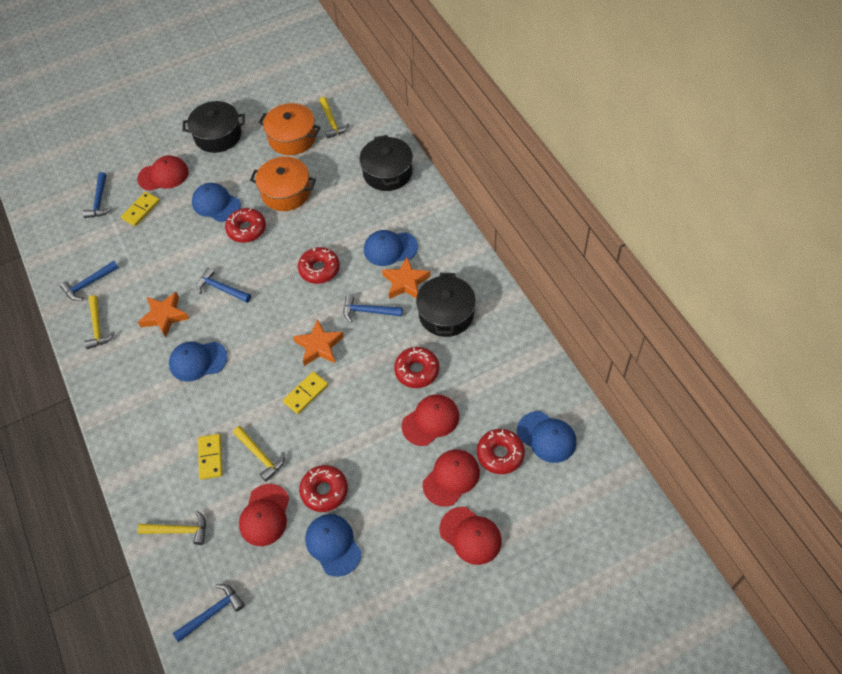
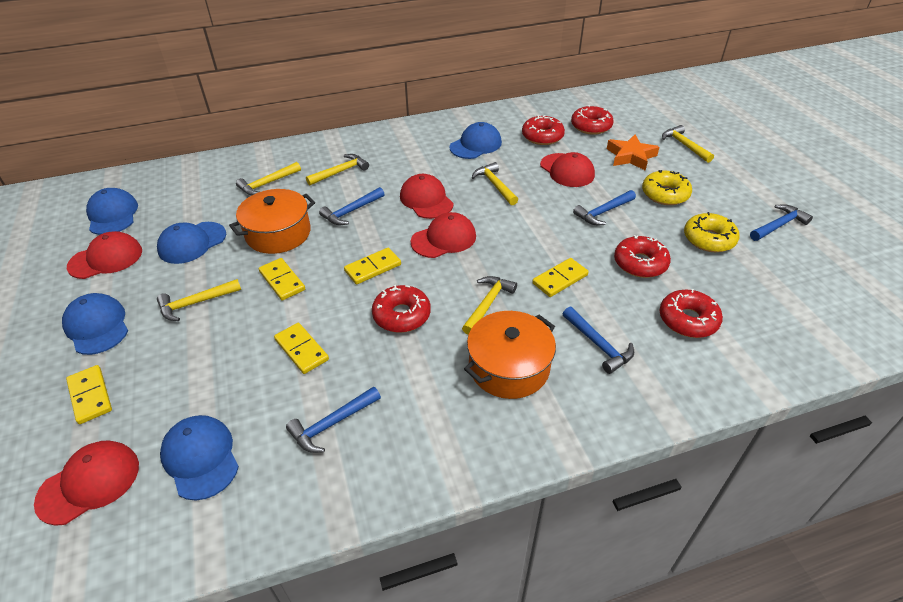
black pot: [182,101,245,153] [359,135,413,191] [416,273,476,337] = 3 -> none = 0
orange star: [138,292,189,338] [293,319,344,366] [382,257,430,299] = 3 -> [607,135,659,171] = 1
yellow domino: [121,192,160,226] [198,434,223,480] [283,372,328,414] = 3 -> [66,365,112,424] [259,258,305,300] [274,323,329,374] [344,248,401,285] [532,258,589,297] = 5
yellow donut: none = 0 -> [642,170,692,205] [684,212,740,252] = 2
yellow hammer: [84,295,115,349] [138,511,206,545] [233,426,285,482] [319,97,349,139] = 4 -> [157,279,241,321] [236,162,301,196] [306,154,369,186] [462,276,517,335] [472,162,518,205] [662,125,714,163] = 6

